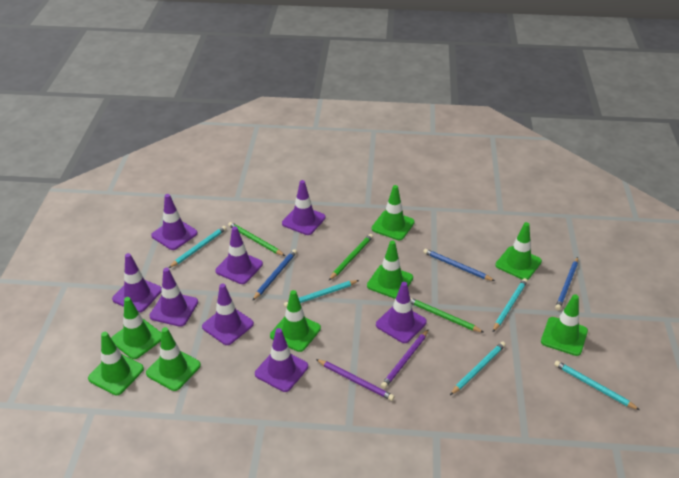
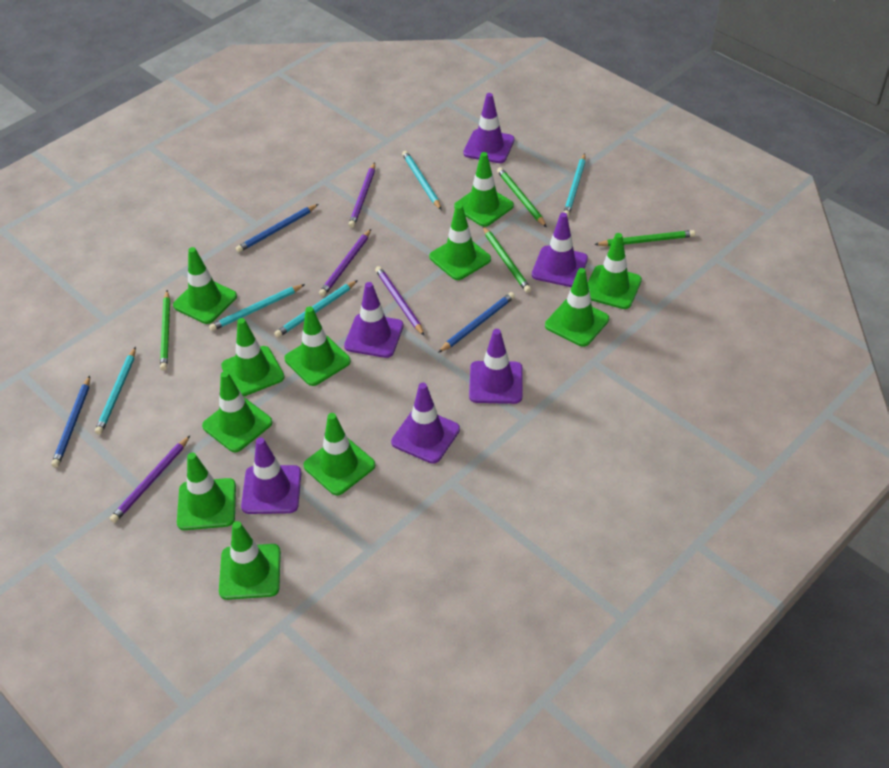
green pencil: [228,222,285,256] [329,234,373,280] [410,297,484,333] = 3 -> [160,290,170,371] [483,226,531,293] [497,167,547,227] [594,230,695,246] = 4
green traffic cone: [88,332,144,395] [111,297,161,359] [146,327,201,391] [270,290,321,352] [367,240,413,299] [372,185,415,240] [495,222,542,280] [541,294,588,356] = 8 -> [173,247,237,324] [177,453,236,530] [202,371,272,452] [219,521,281,600] [221,318,284,397] [284,306,351,386] [303,413,375,495] [429,204,491,280] [454,152,514,227] [545,268,609,347] [588,233,642,309] = 11
purple pencil: [316,359,395,401] [381,329,429,389] = 2 -> [110,436,190,523] [319,229,371,297] [348,162,375,228] [375,266,424,335] = 4
purple traffic cone: [112,253,162,313] [149,268,198,327] [151,194,198,250] [202,284,254,345] [215,226,263,284] [255,328,308,392] [282,180,326,235] [376,282,427,343] = 8 -> [241,438,301,514] [344,282,404,358] [391,383,460,464] [463,93,515,163] [469,329,523,404] [532,212,588,287] = 6

